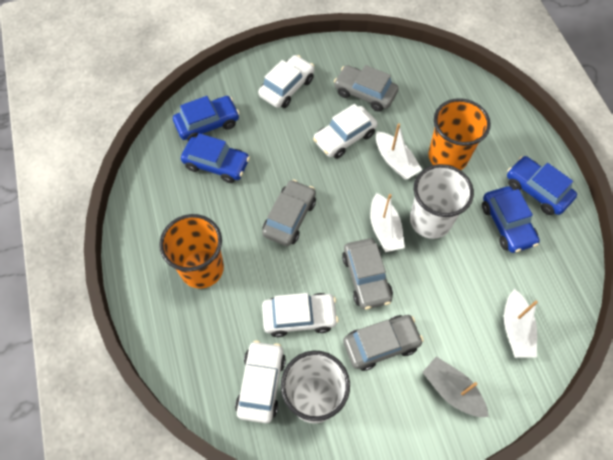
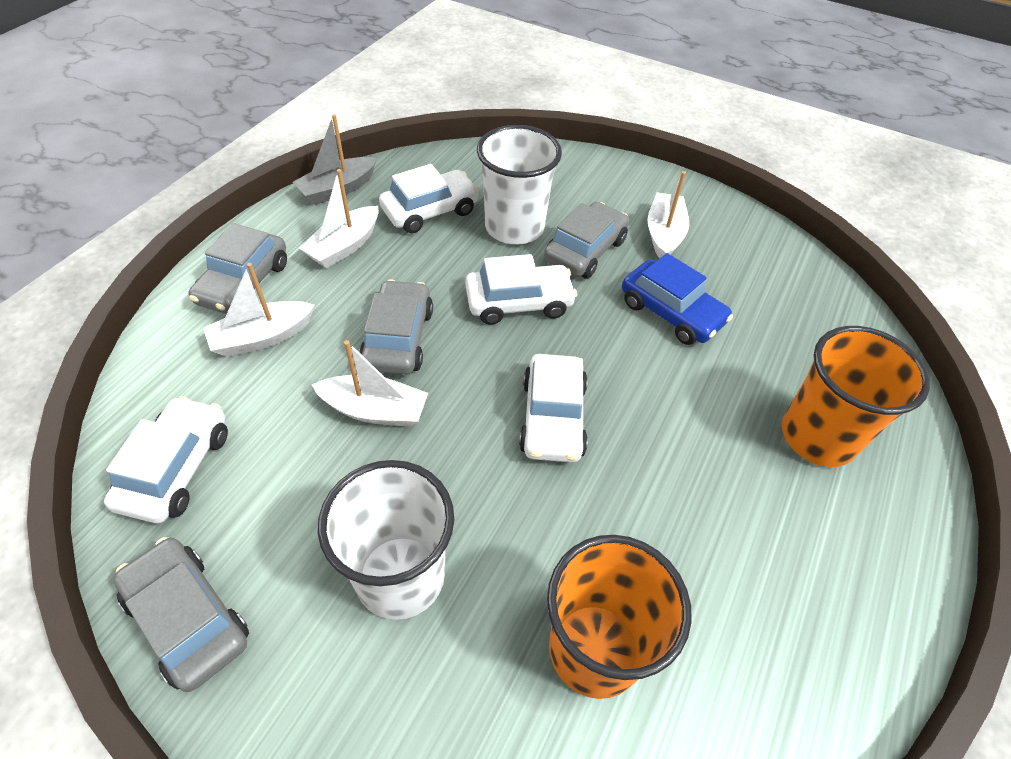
blue car: [173,96,240,141] [181,133,250,183] [482,186,540,253] [507,156,577,215] = 4 -> [622,253,733,345] = 1
white boat: [370,193,405,252] [376,124,422,179] [504,289,538,358] = 3 -> [203,263,315,357] [299,169,379,268] [312,340,428,427] [647,171,689,258] = 4

